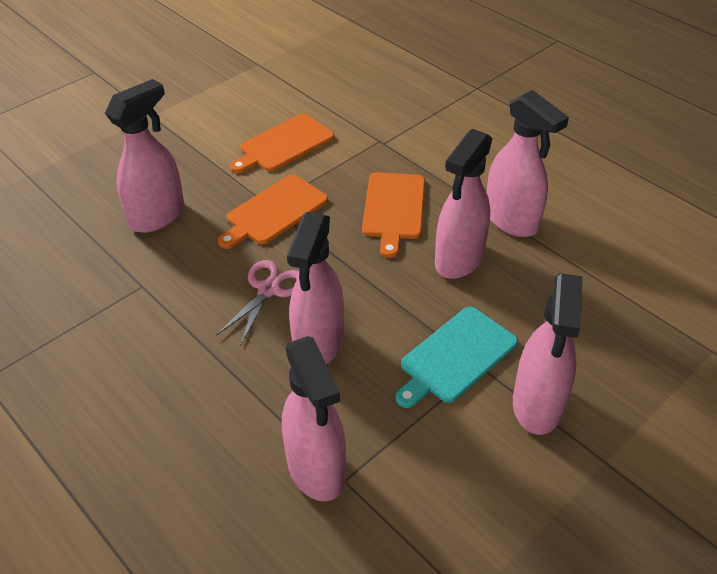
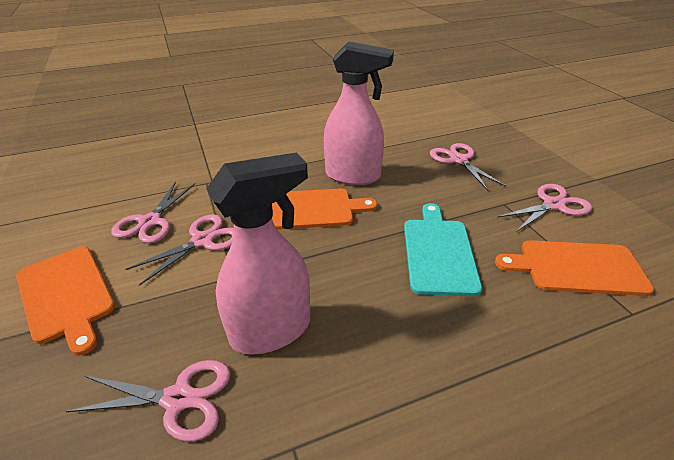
pink scissors: [216,260,299,346] = 1 -> [66,360,231,442] [111,181,195,243] [125,214,234,286] [430,143,506,190] [497,184,592,232] = 5
pink spray bottle: [105,79,184,233] [282,336,346,502] [287,212,344,365] [435,129,493,279] [487,90,569,237] [513,273,583,435] = 6 -> [206,153,310,355] [324,41,394,185] = 2

